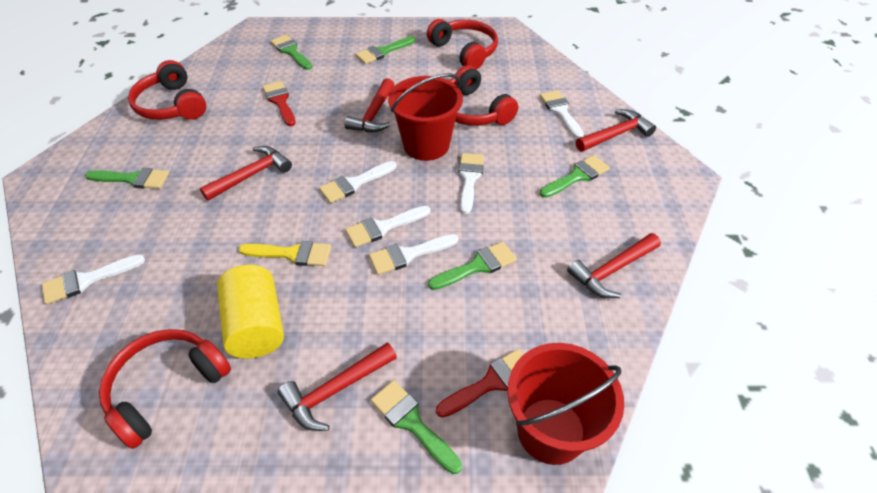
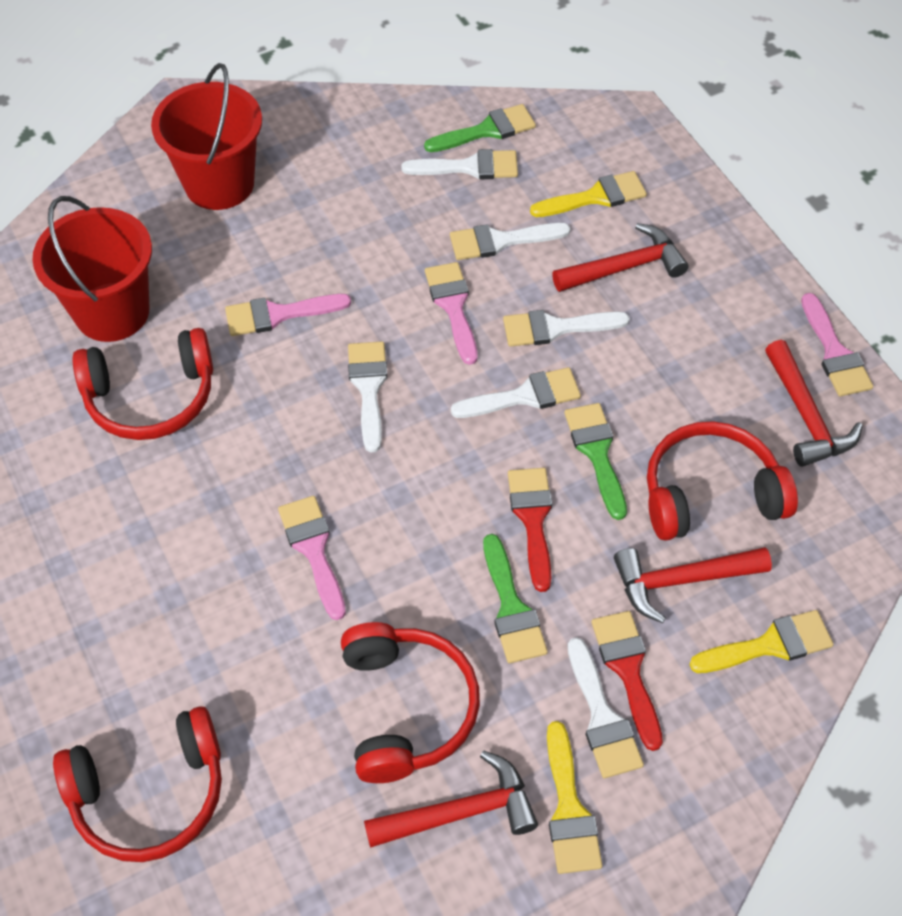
green brush: [85,168,169,189] [271,35,312,70] [356,36,416,64] [371,380,462,474] [428,242,517,290] [540,155,610,198] = 6 -> [424,104,536,152] [483,534,548,663] [564,403,627,520] = 3
pink brush: none = 0 -> [225,294,351,336] [278,496,346,620] [425,262,477,365] [801,293,873,397] = 4
red hammer: [200,146,292,201] [278,342,397,431] [345,78,394,132] [567,233,661,298] [576,109,656,152] = 5 -> [364,751,538,848] [552,223,688,292] [614,547,772,623] [765,340,863,467] = 4
yellow brush: [239,241,331,266] = 1 -> [530,171,647,217] [547,721,603,874] [689,610,834,673] = 3
yellow cylinder: [217,265,284,358] = 1 -> none = 0

